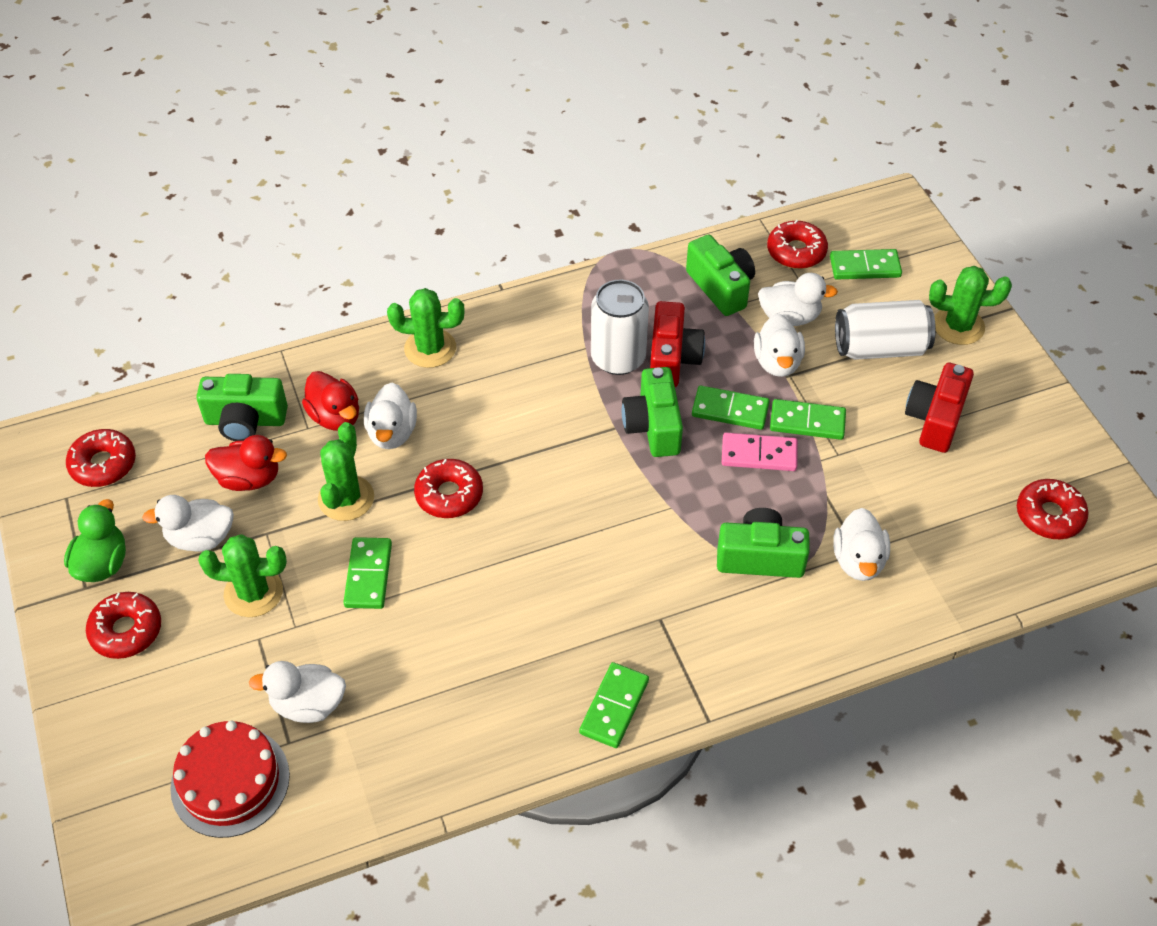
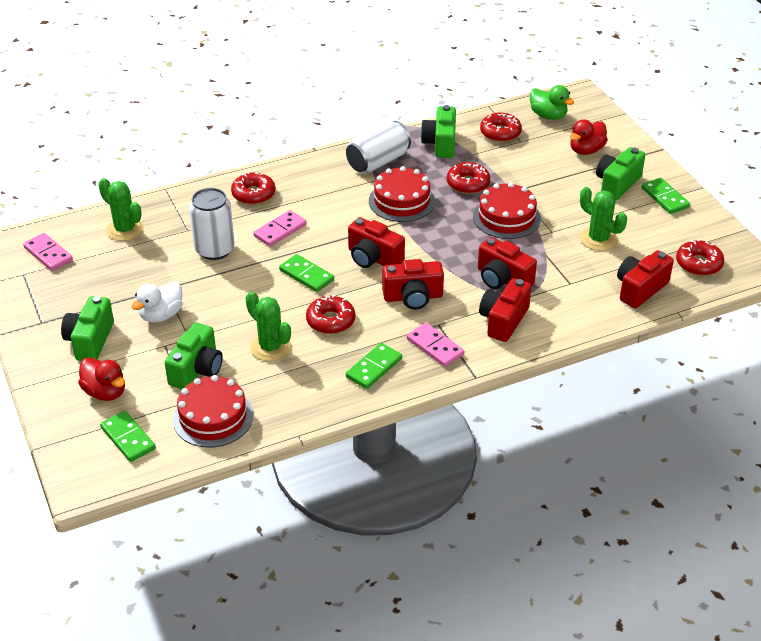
green cactus: [198,534,287,617] [318,422,374,521] [387,288,465,368] [929,266,1012,345] = 4 -> [98,178,144,241] [246,291,291,361] [580,187,627,251] = 3
green domino: [343,537,392,609] [579,662,649,748] [692,386,770,430] [770,399,846,440] [830,249,902,280] = 5 -> [100,411,156,462] [279,254,334,292] [346,343,402,389] [642,178,690,214] = 4
pink domino: [722,433,798,471] = 1 -> [23,233,73,271] [253,210,307,247] [407,323,464,367] = 3
red cake: [170,721,290,838] = 1 -> [173,375,253,447] [369,166,435,222] [473,182,541,239] = 3
red camera: [650,301,705,387] [905,362,974,453] = 2 -> [348,217,405,268] [382,259,444,309] [478,237,537,289] [479,278,532,342] [617,250,674,308] = 5
white duck: [142,495,234,552] [249,661,346,723] [364,383,417,449] [754,313,805,377] [758,273,838,326] [833,508,890,581] = 6 -> [132,281,183,323] = 1

